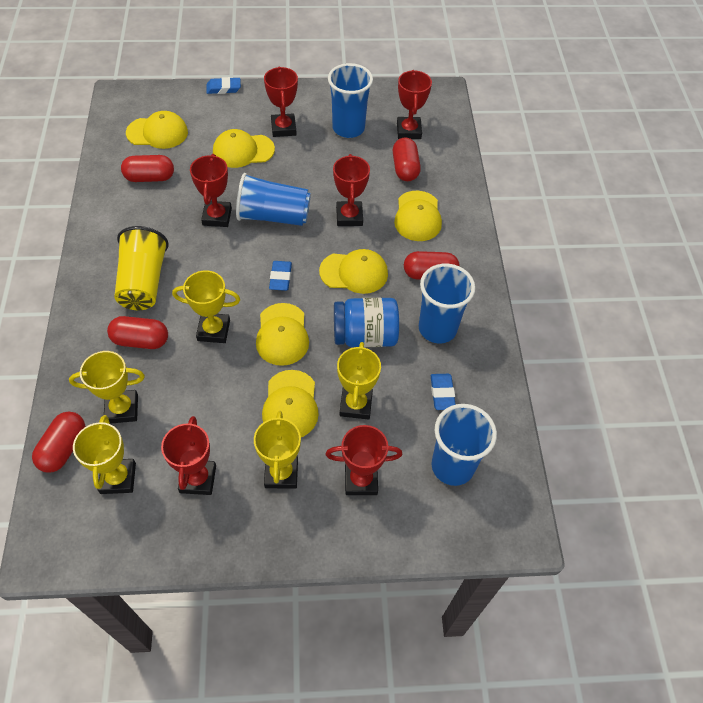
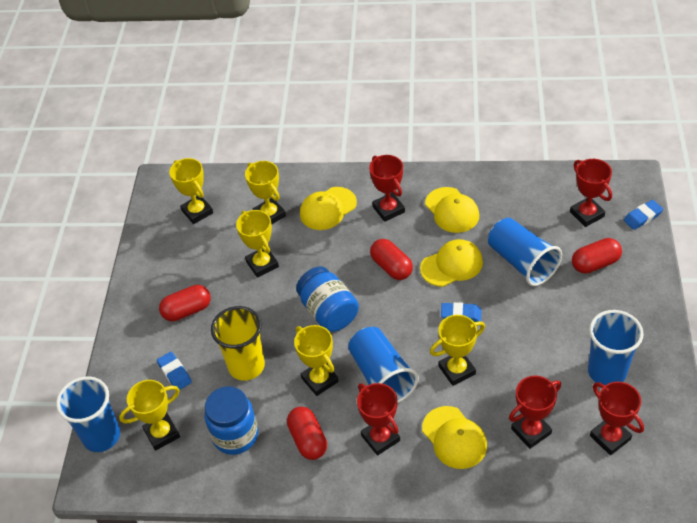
blue jar: [334,298,399,347] = 1 -> [204,386,258,455] [296,266,359,332] = 2
red capsule: [32,411,85,473] [107,316,168,349] [121,155,174,182] [393,137,421,181] [404,251,459,280] = 5 -> [159,285,211,321] [287,407,327,460] [370,239,413,280] [572,238,622,274] = 4
red trophy: [161,416,216,495] [190,154,232,227] [264,67,298,137] [326,425,402,495] [333,154,370,226] [397,70,432,139] = 6 -> [357,383,400,456] [369,155,405,222] [509,376,561,449] [570,159,612,227] [590,382,644,455] = 5
yellow cap: [126,111,188,149] [213,129,275,168] [256,303,309,366] [262,370,319,437] [319,249,388,294] [394,191,442,241] = 6 -> [300,187,357,230] [420,239,483,287] [422,406,487,469] [425,187,479,233] = 4
yellow trophy: [69,351,145,424] [73,415,136,494] [172,270,240,343] [254,411,301,489] [337,342,381,420] = 5 -> [119,380,180,451] [169,158,213,224] [236,210,279,278] [245,161,286,225] [294,325,339,396] [430,315,485,386] = 6

